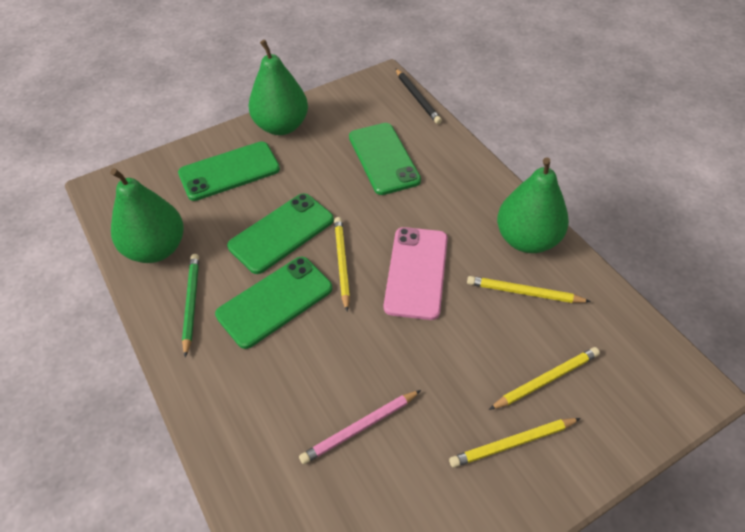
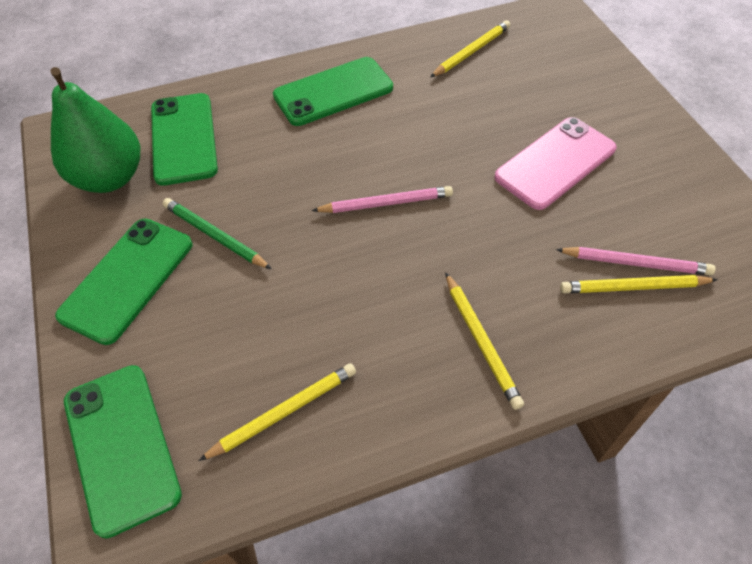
black pencil: [395,68,442,124] = 1 -> none = 0
green pear: [110,168,184,263] [248,40,308,135] [497,157,569,253] = 3 -> [50,67,140,193] = 1
pink pencil: [299,390,421,465] = 1 -> [312,186,453,213] [556,247,715,276] = 2

